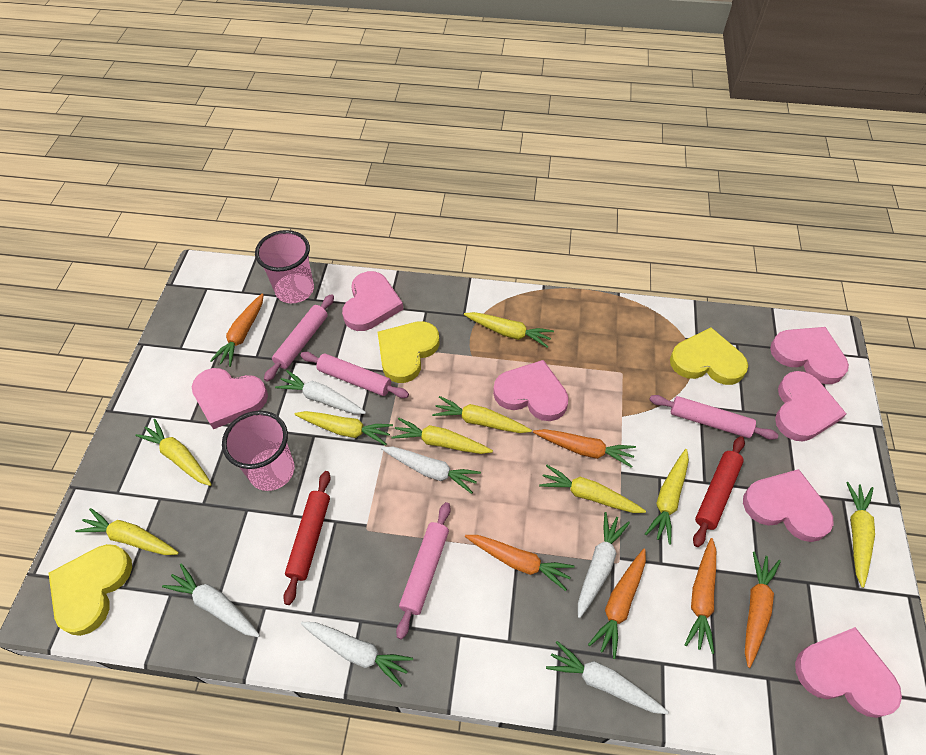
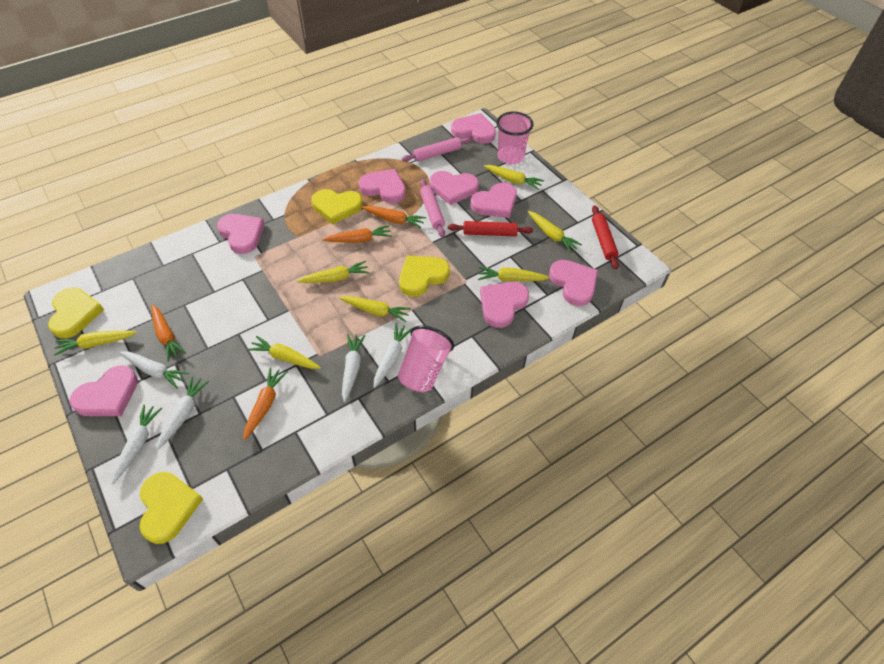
orange carrot: [210,293,264,367] [465,535,574,591] [533,429,636,468] [588,549,646,659] [685,538,716,654] [745,551,781,668] = 6 -> [151,304,186,362] [243,367,288,440] [322,225,392,243] [362,206,426,228] = 4
pink heart: [192,368,268,429] [342,271,404,331] [493,360,569,421] [743,469,834,542] [770,327,849,384] [775,371,847,441] [795,627,902,718] = 7 -> [70,365,138,416] [217,214,265,254] [359,169,406,203] [430,171,479,205] [451,113,496,144] [471,182,517,218] [480,282,529,328] [549,260,598,306] = 8
pink rolling pin: [264,294,334,382] [300,352,409,398] [396,502,451,640] [649,395,778,440] = 4 -> [402,137,472,162] [420,179,445,237] = 2
white carrot: [162,563,260,637] [275,370,366,414] [301,622,413,687] [381,447,481,494] [546,641,669,714] [578,512,630,618] = 6 -> [111,405,162,485] [119,351,189,388] [156,376,209,450] [342,334,366,402] [374,323,412,388] = 5
yellow carrot: [75,508,179,555] [136,419,212,486] [295,411,393,445] [391,418,493,454] [432,396,532,433] [464,312,554,348] [539,465,646,513] [645,449,689,545] [846,482,875,588] = 9 -> [54,331,137,356] [247,336,321,369] [297,261,370,283] [339,296,411,322] [478,267,550,281] [484,165,544,190] [528,211,582,253] = 7
yellow heart: [49,544,132,636] [378,321,440,383] [670,328,748,385] = 3 -> [48,287,104,338] [139,472,203,544] [312,189,363,224] [399,255,450,297] = 4

